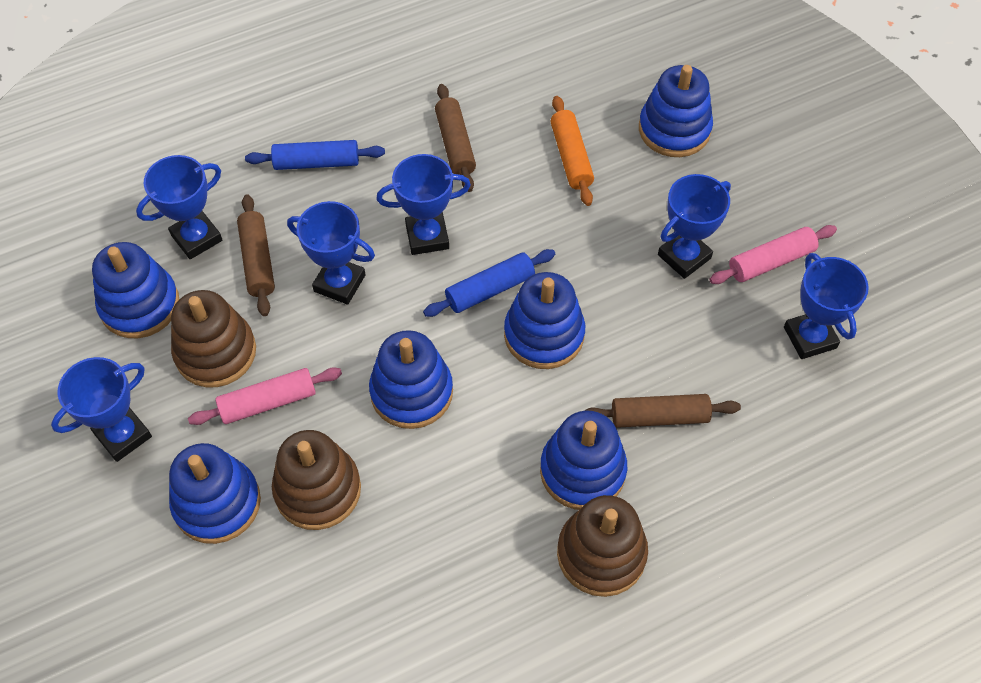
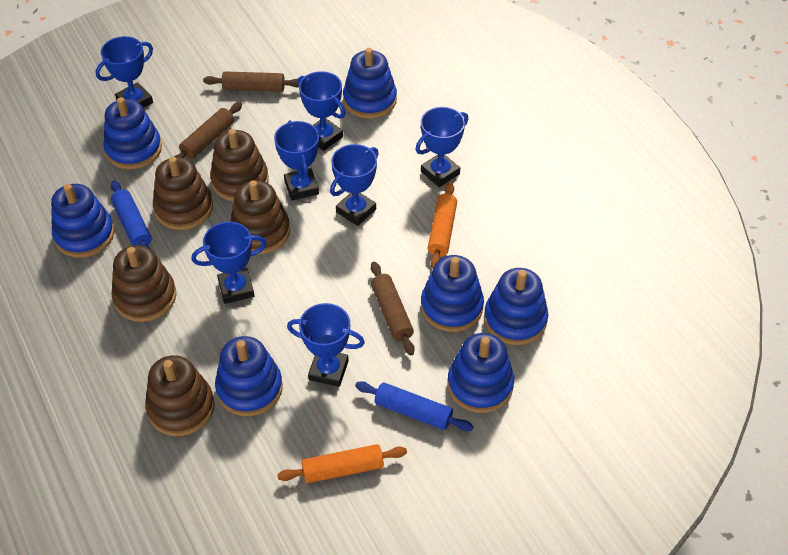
blue stacking toy: [92,242,179,338] [169,443,261,544] [369,330,453,429] [504,272,585,369] [540,411,627,510] [639,65,713,157] = 6 -> [51,184,115,258] [103,97,162,169] [215,336,283,416] [343,48,397,119] [421,255,484,332] [448,333,514,413] [484,268,548,345] = 7
blue trophy: [51,357,152,462] [136,155,222,259] [287,201,375,305] [376,154,471,255] [658,174,731,279] [784,253,869,359] = 6 -> [95,36,153,108] [191,222,267,304] [274,120,319,200] [287,303,365,387] [298,71,346,151] [330,144,379,226] [415,107,468,187] = 7
brown stacking toy: [171,290,256,387] [272,430,361,530] [557,495,648,597] = 3 -> [111,245,176,322] [145,355,215,436] [153,157,213,230] [210,129,269,202] [230,180,290,254] = 5
orange rolling pin: [551,96,594,206] = 1 -> [277,444,407,483] [428,182,457,269] = 2
pink rolling pin: [188,367,342,425] [709,225,837,284] = 2 -> none = 0

